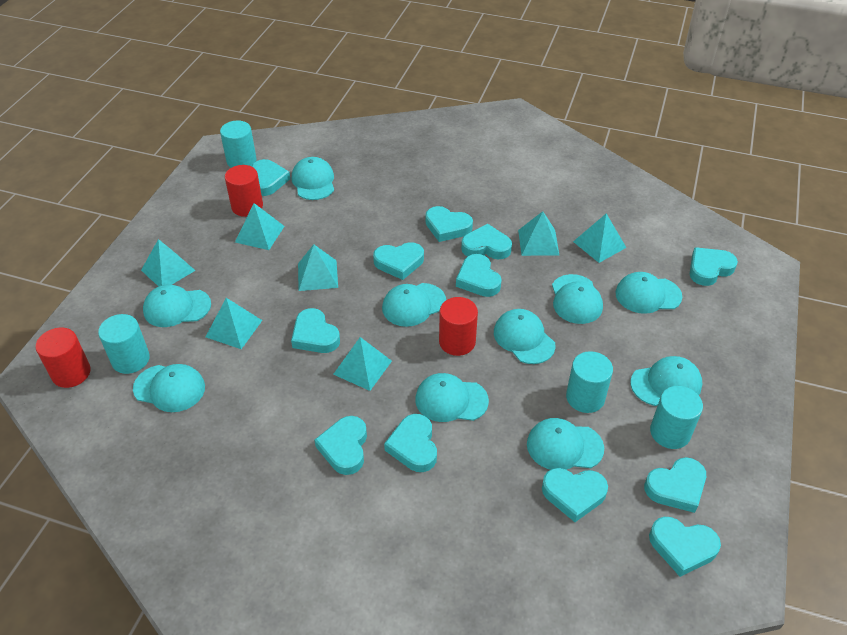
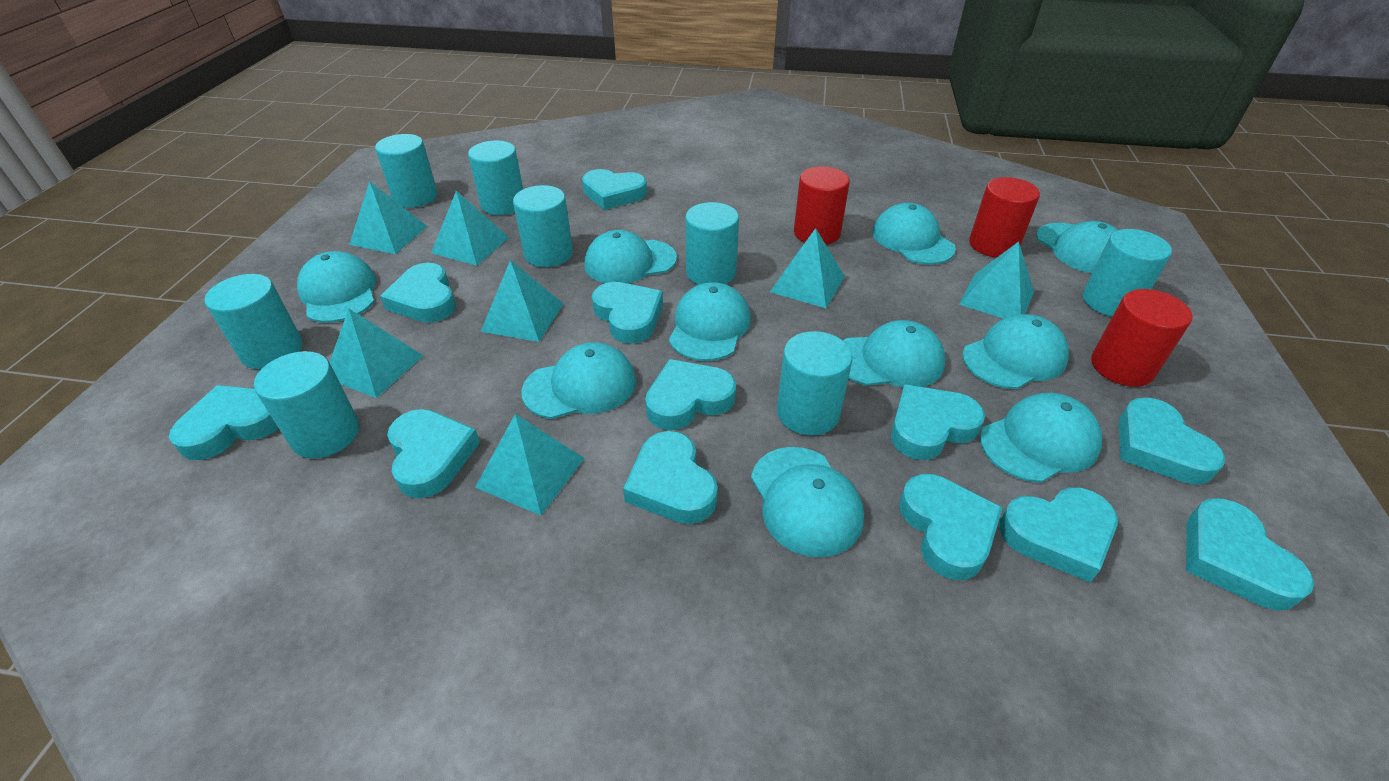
turquoise cylinder: [98,314,150,374] [220,121,257,168] [566,351,613,413] [650,386,703,449] = 4 -> [205,274,302,369] [254,351,359,458] [375,134,438,208] [468,140,523,215] [513,185,573,267] [686,202,739,285] [777,331,852,435] [1083,229,1172,316] = 8

